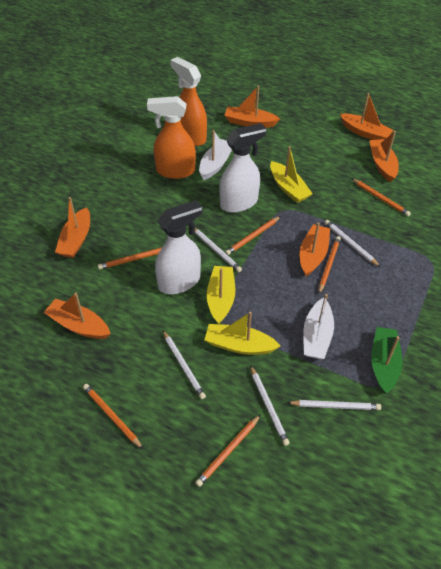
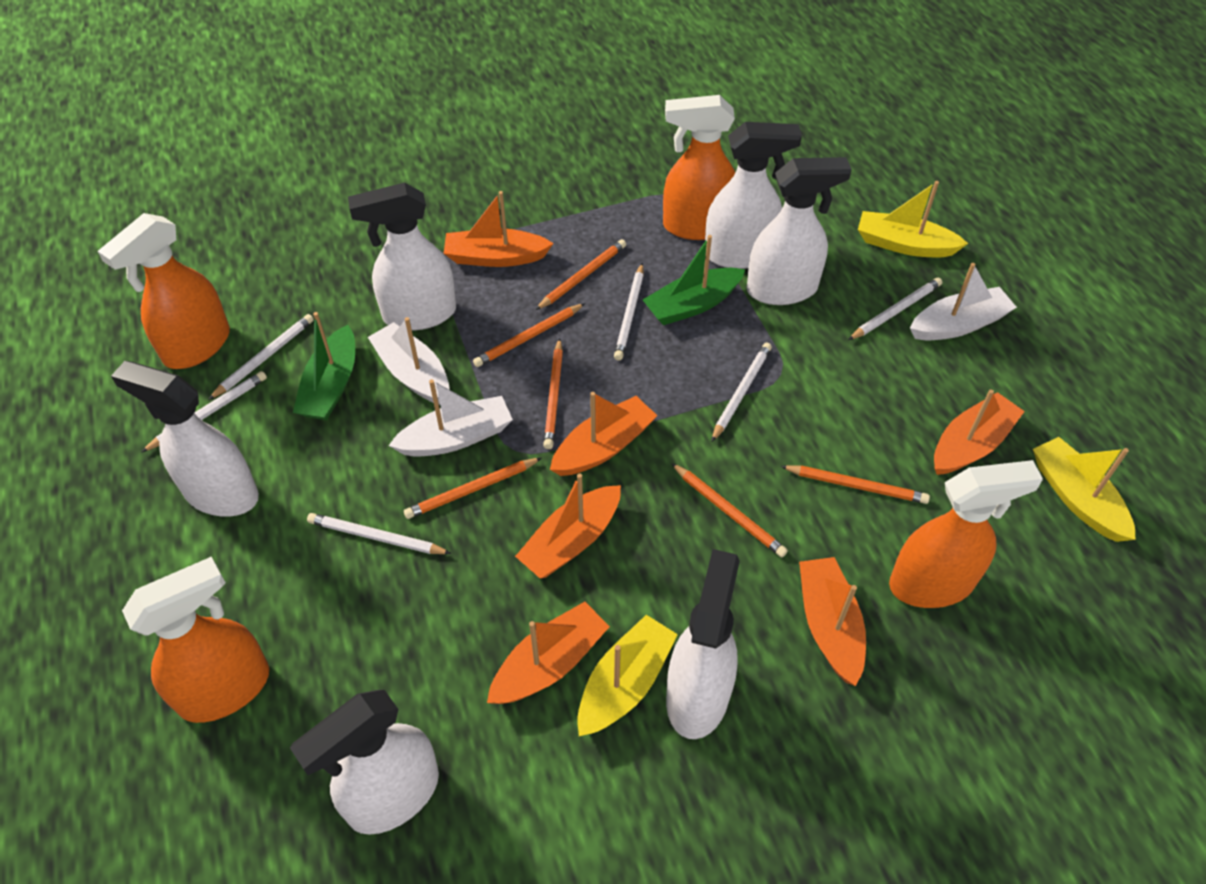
green boat: [371,327,403,394] = 1 -> [293,312,355,420] [643,235,745,325] = 2
orange spray bottle: [147,96,196,179] [170,57,207,146] = 2 -> [97,213,230,369] [122,557,269,723] [663,95,735,240] [889,460,1043,608] = 4
white boat: [199,130,232,180] [303,294,334,359] = 2 -> [368,317,450,405] [388,379,513,457] [910,263,1017,340] = 3
white pencil: [163,331,206,399] [195,228,242,272] [250,365,290,446] [287,400,381,410] [324,220,380,267] = 5 -> [141,371,267,452] [208,314,314,400] [307,513,451,554] [614,263,644,361] [711,342,772,442] [848,278,942,340] = 6
white spray bottle: [155,200,202,294] [220,123,266,213] = 2 -> [111,361,259,517] [290,690,439,835] [348,183,456,330] [666,549,740,739] [705,122,802,269] [747,157,852,305] = 6

